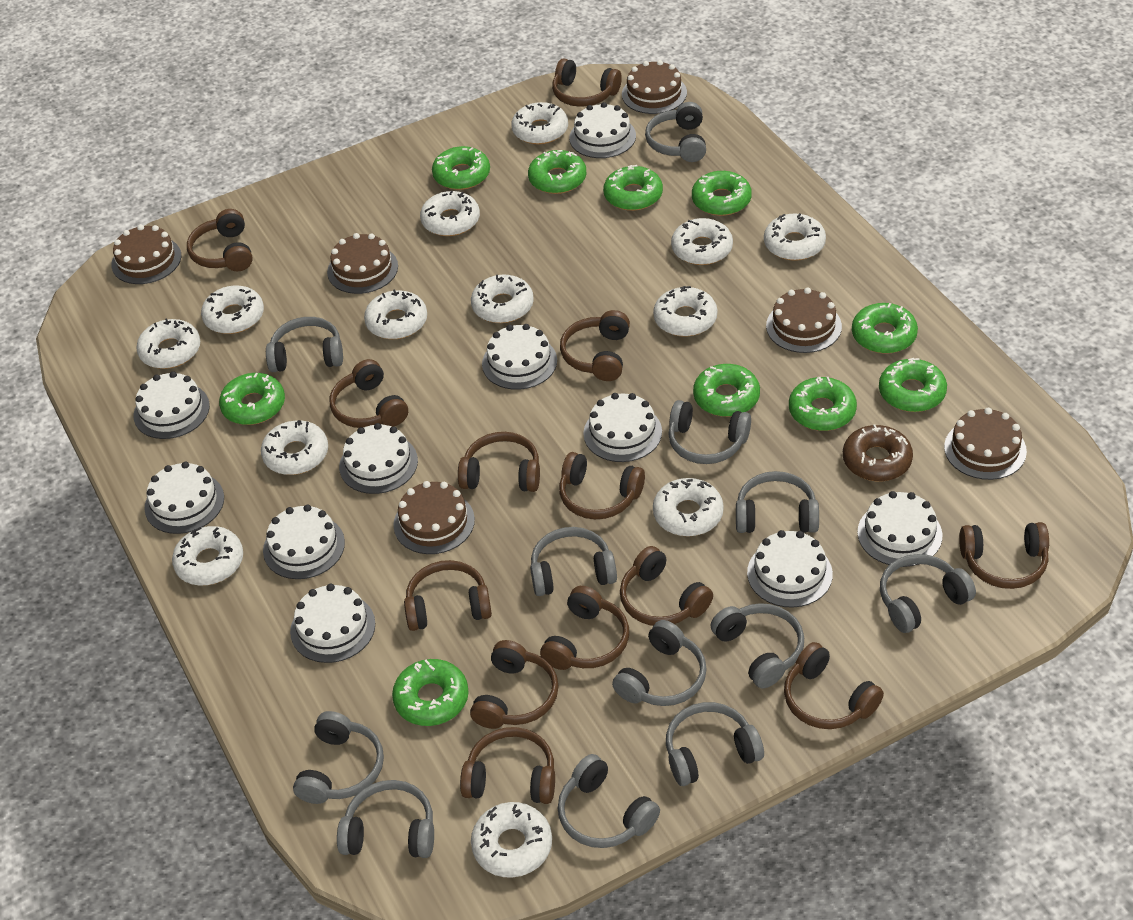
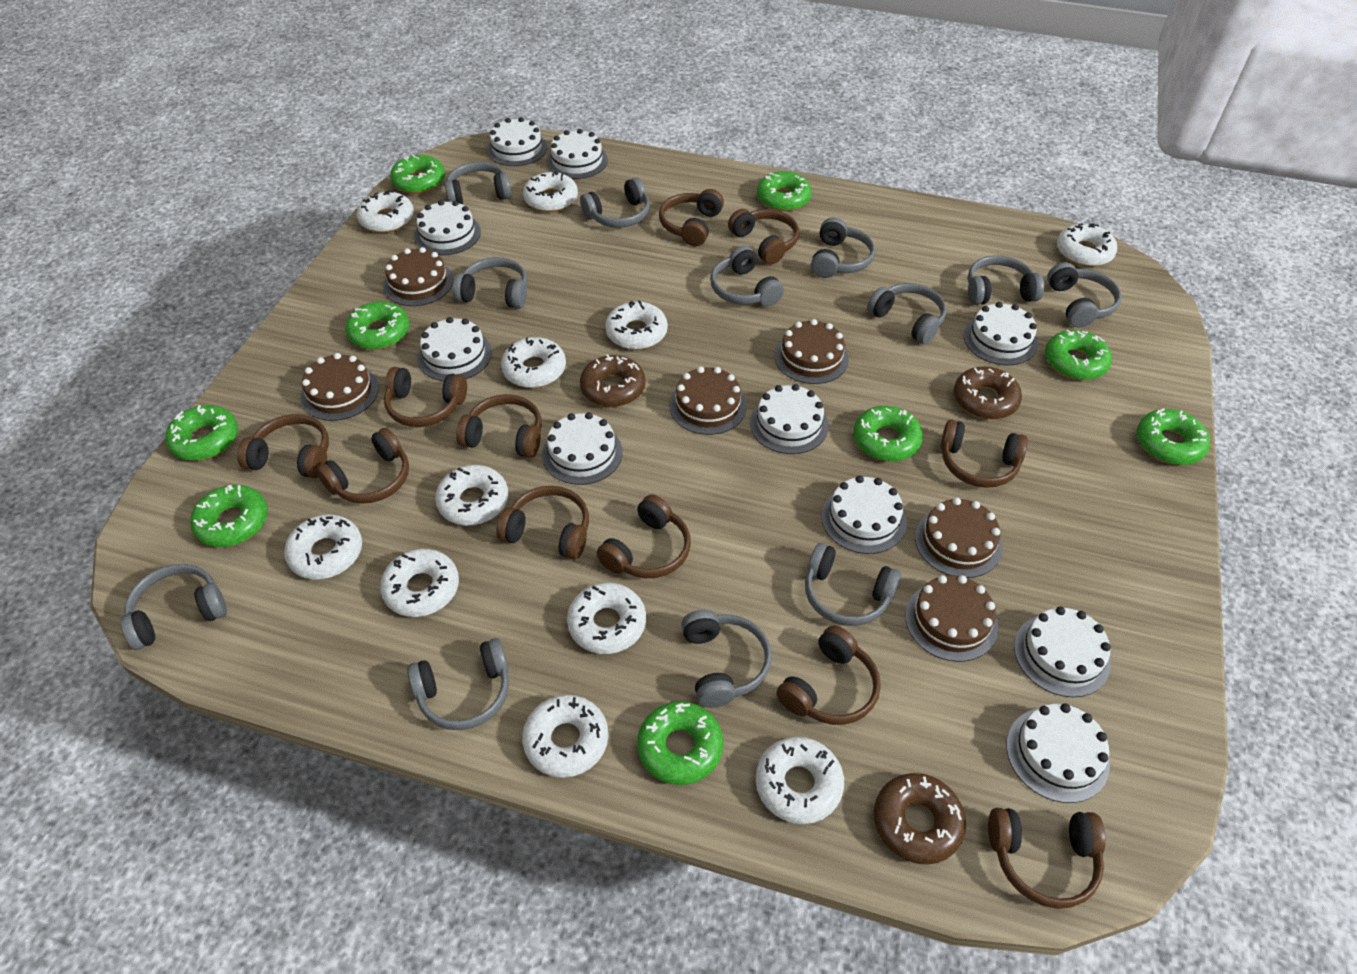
brown donut: [843,424,913,481] = 1 -> [580,354,645,407] [874,773,966,864] [954,366,1022,419] = 3
brown headphones: [187,209,253,271] [330,359,408,428] [404,560,492,631] [458,432,540,492] [460,727,555,804] [470,640,559,729] [540,586,629,670] [552,58,622,107] [559,452,645,519] [560,310,630,381] [620,546,713,626] [784,642,884,729] [959,522,1049,589] = 13 -> [237,414,329,478] [316,428,409,504] [384,367,467,427] [456,394,542,458] [496,486,589,560] [597,495,691,578] [659,189,724,246] [728,209,799,264] [777,625,881,725] [941,420,1028,488] [988,808,1106,909] = 11
green donut: [219,373,285,425] [392,659,469,726] [432,146,490,190] [528,150,586,194] [603,165,663,211] [692,171,752,216] [693,364,760,417] [789,377,857,431] [852,303,918,354] [879,358,947,412] = 10 -> [165,405,238,461] [190,485,268,547] [345,301,409,350] [390,154,445,194] [637,701,723,785] [757,171,812,211] [853,406,923,461] [1045,330,1112,380] [1137,408,1210,465] = 9
white donut: [136,318,200,369] [172,526,243,586] [201,285,264,334] [261,420,328,475] [364,289,427,339] [420,191,480,236] [471,275,534,323] [471,802,552,877] [511,102,568,145] [653,286,717,337] [653,478,724,536] [671,218,733,265] [764,213,826,261] = 13 -> [284,514,362,580] [357,191,414,233] [380,549,459,617] [435,465,508,526] [501,337,566,388] [522,695,608,778] [523,171,578,212] [567,583,646,654] [605,300,668,350] [756,737,844,824] [1057,223,1117,267] = 11

